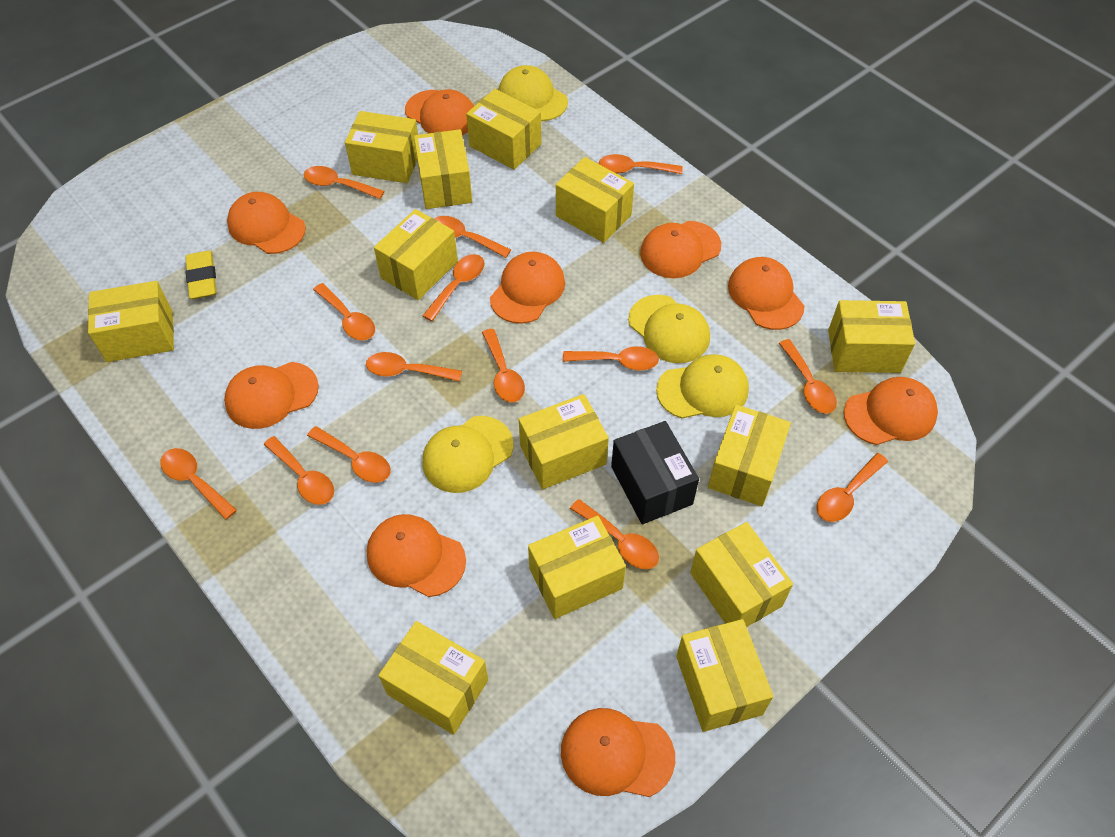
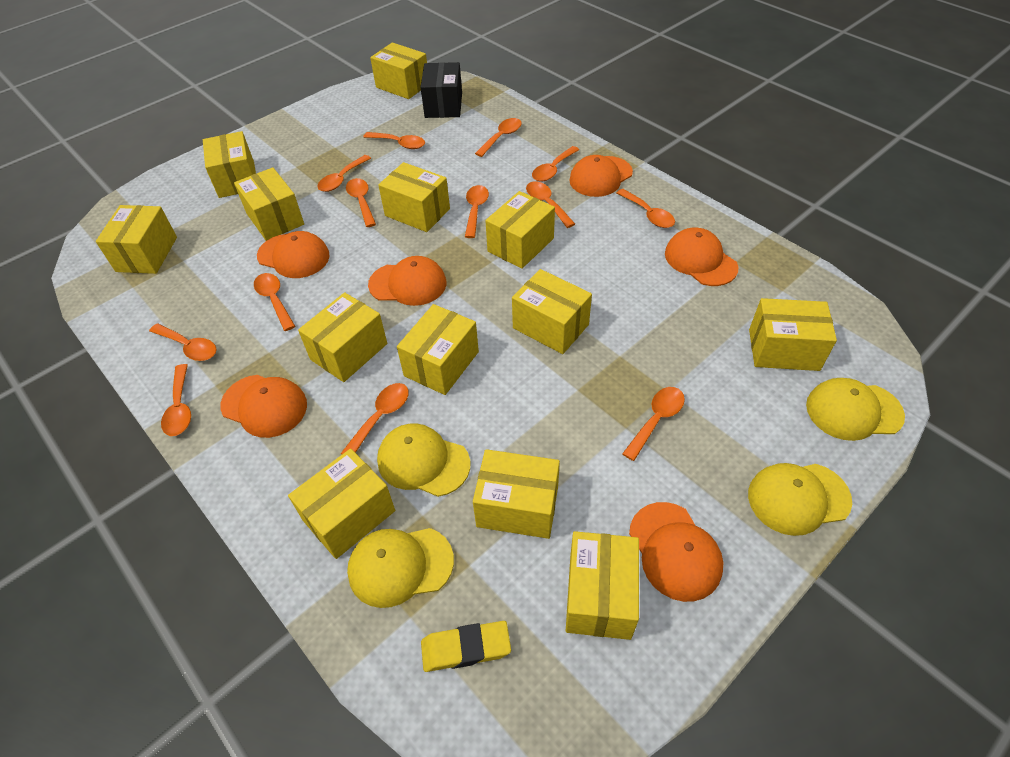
orange cap: [224,362,319,429] [227,192,306,254] [367,514,466,597] [405,89,474,135] [490,252,565,324] [561,708,675,797] [640,221,721,278] [728,257,804,330] [844,377,938,445] = 9 -> [220,375,307,438] [257,231,330,278] [368,256,446,306] [569,155,633,197] [629,502,723,602] [665,228,739,286] = 6
orange spoon: [160,448,237,520] [263,436,334,505] [304,166,385,199] [307,426,391,483] [313,283,375,341] [366,352,462,382] [423,254,484,321] [434,216,511,258] [482,329,525,402] [563,346,659,370] [570,499,659,569] [599,154,683,174] [779,339,837,414] [816,453,888,522] = 14 -> [149,324,217,361] [161,364,191,436] [254,273,295,331] [317,155,371,192] [341,383,409,454] [346,178,376,227] [363,132,425,149] [465,185,489,238] [475,118,521,157] [526,181,575,228] [532,146,579,182] [617,189,675,228] [622,387,685,461] = 13

